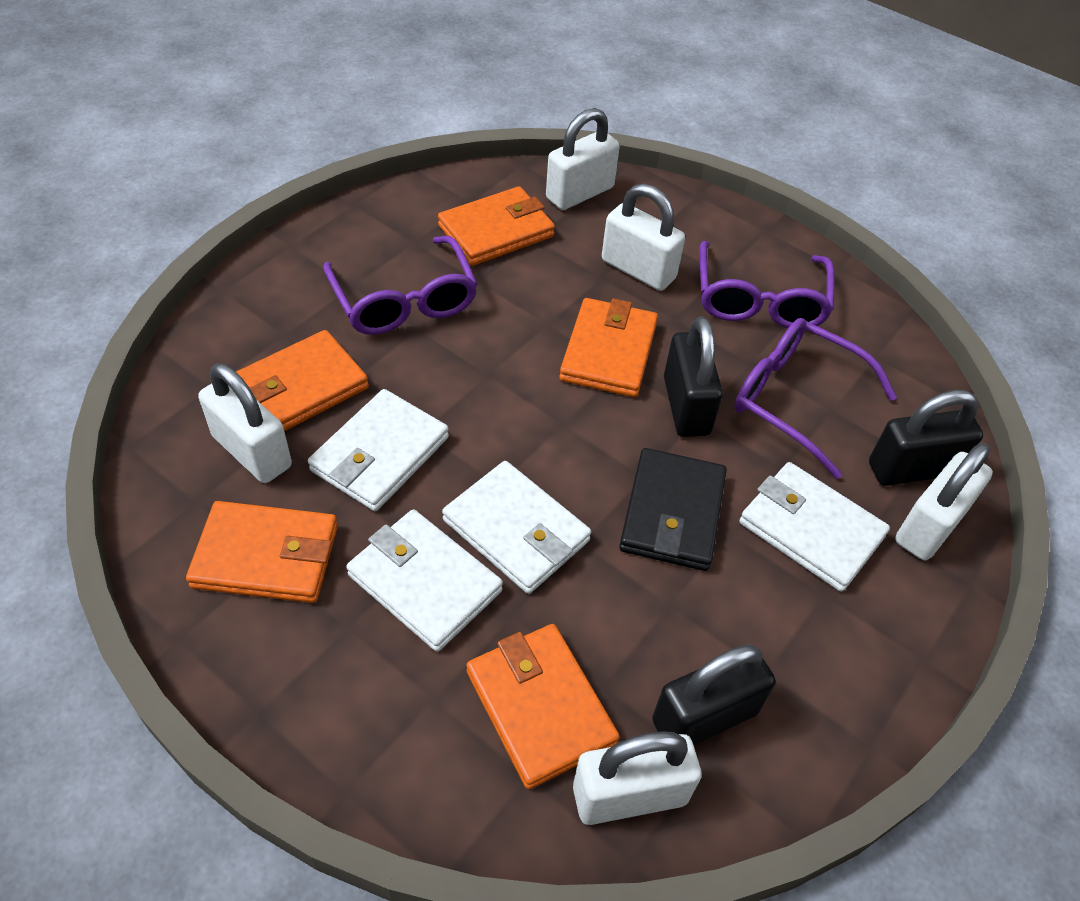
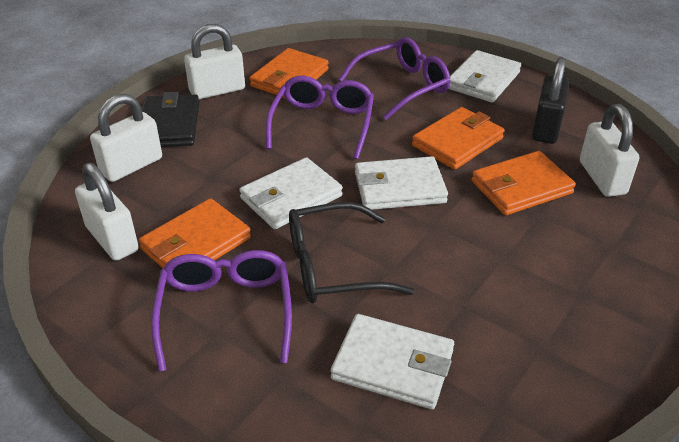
black glasses: none = 0 -> [289,202,414,303] = 1
black padlock: [652,645,775,745] [664,316,723,437] [869,390,983,486] = 3 -> [532,57,569,144] = 1
orange wallet: [186,501,338,603] [236,330,369,431] [438,186,555,266] [466,624,620,789] [559,298,658,397] = 5 -> [139,198,251,268] [249,48,329,98] [412,107,505,170] [472,151,576,215] = 4
white padlock: [198,363,292,483] [546,108,620,210] [573,731,701,825] [602,184,685,291] [895,443,993,560] = 5 -> [75,163,139,261] [90,94,162,182] [184,24,245,100] [580,104,639,197] = 4

